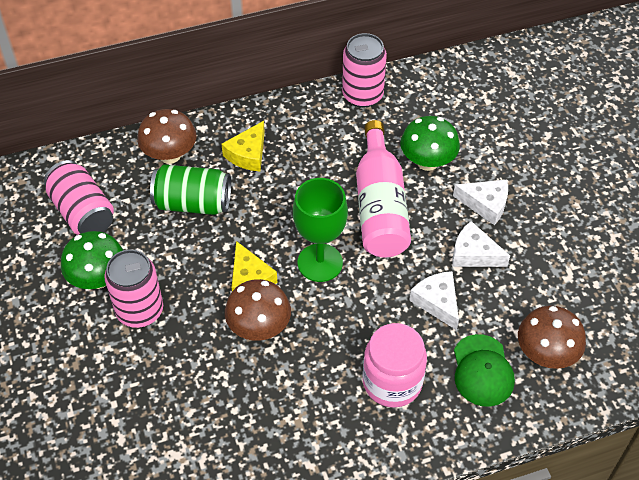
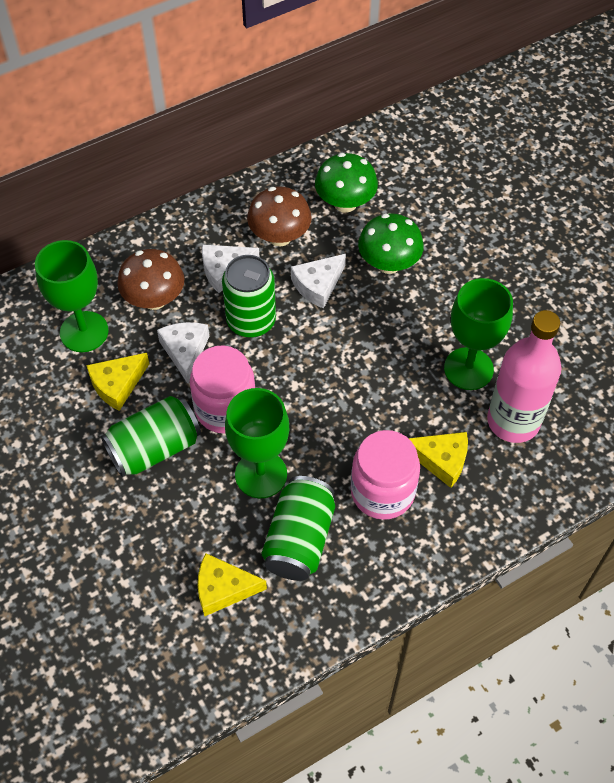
brown mushroom: [137,109,196,164] [225,279,291,341] [518,305,586,369] = 3 -> [117,249,184,310] [247,186,312,247] = 2
green can: [150,164,231,215] = 1 -> [101,396,201,477] [222,255,276,338] [262,476,335,581] = 3
green cap: [454,334,515,407] = 1 -> none = 0
green goblet: [293,178,348,282] = 1 -> [35,240,109,352] [225,388,290,499] [444,278,513,390] = 3
pink can: [44,160,114,235] [104,250,163,328] [342,33,387,108] = 3 -> none = 0
pink jar: [363,323,427,408] = 1 -> [190,346,256,434] [351,430,420,520] = 2
yellow cheese: [221,121,265,171] [232,241,277,291] = 2 -> [86,353,149,411] [198,553,267,616] [408,432,468,488] = 3

